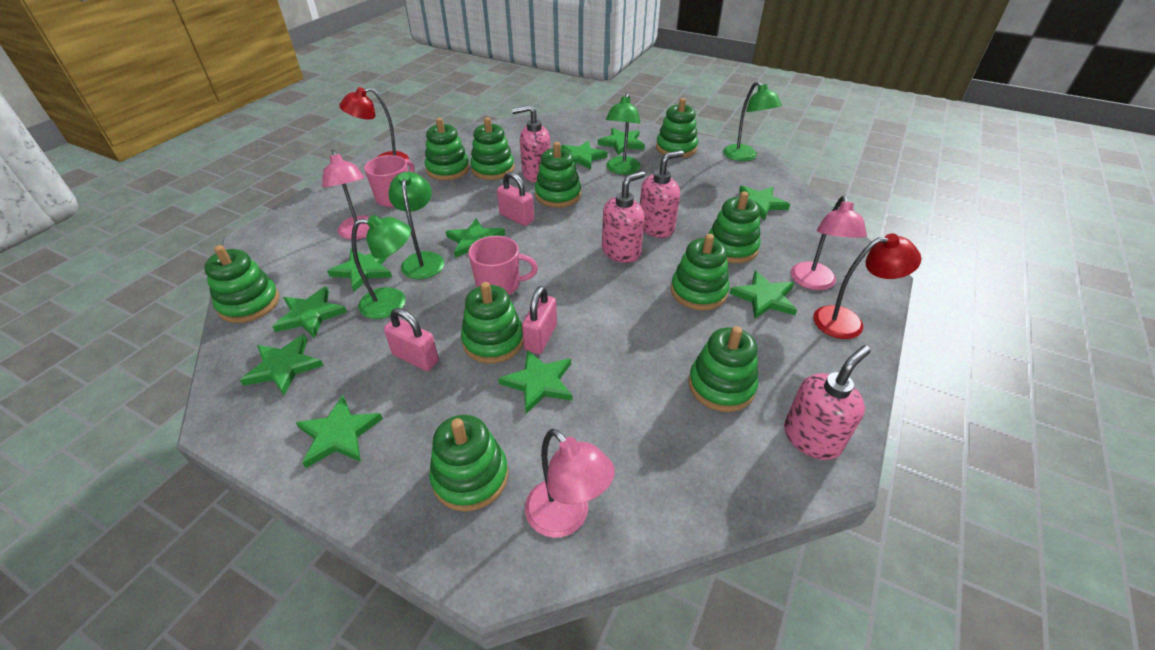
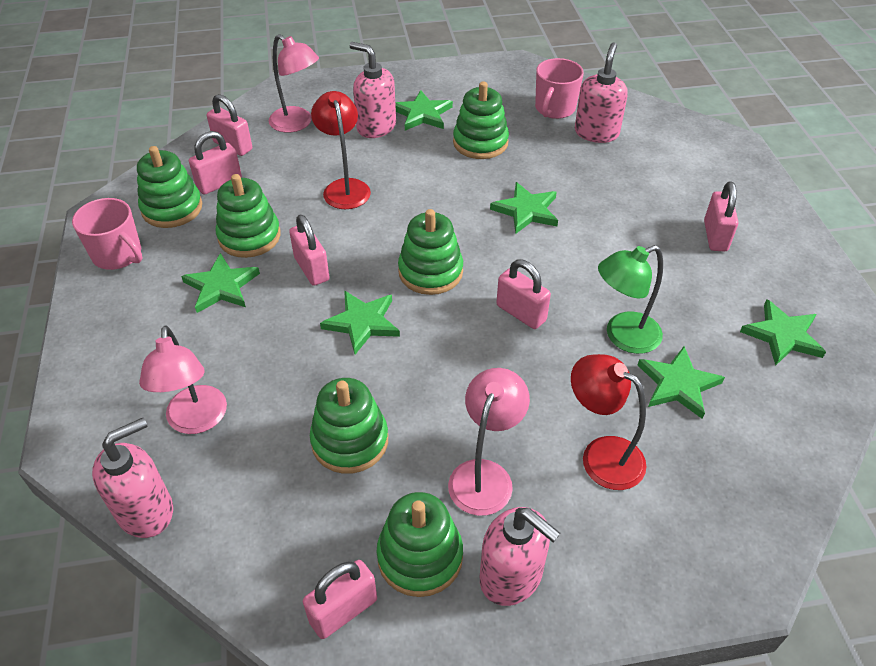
green lamp: [351,215,411,319] [388,172,444,279] [606,93,641,175] [723,81,782,161] = 4 -> [598,245,663,354] = 1
green stacking toy: [204,245,279,323] [425,118,470,180] [429,415,508,511] [461,282,524,364] [470,117,515,180] [535,142,581,208] [656,98,698,158] [671,234,730,310] [688,326,758,412] [708,191,761,263] = 10 -> [137,146,202,228] [216,174,281,258] [310,378,388,474] [376,492,463,597] [398,209,463,295] [453,81,509,159] = 6
green star: [240,334,324,396] [272,286,347,338] [296,395,383,468] [327,248,392,292] [446,218,505,258] [498,349,572,414] [561,141,608,170] [598,128,645,155] [730,271,797,319] [739,186,790,220] = 10 -> [181,253,260,313] [320,290,400,354] [395,90,453,131] [490,182,558,234] [638,346,725,419] [740,299,826,366] = 6
pink padlock: [384,308,439,371] [497,172,534,226] [522,286,557,354] = 3 -> [189,131,242,195] [207,94,252,156] [289,215,330,286] [303,560,377,639] [496,260,551,329] [704,181,738,251] = 6

